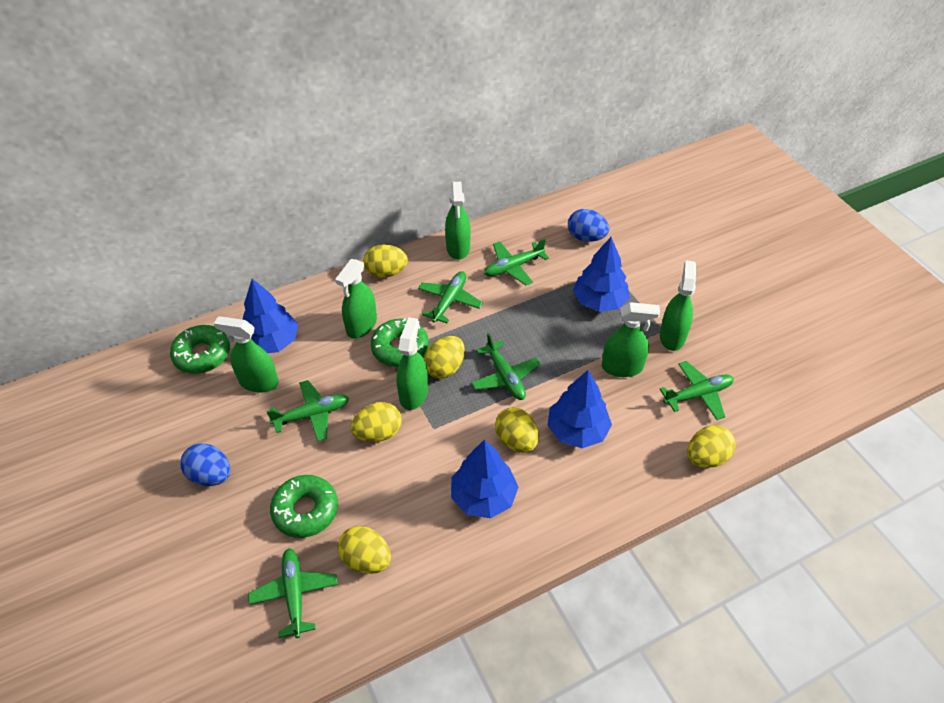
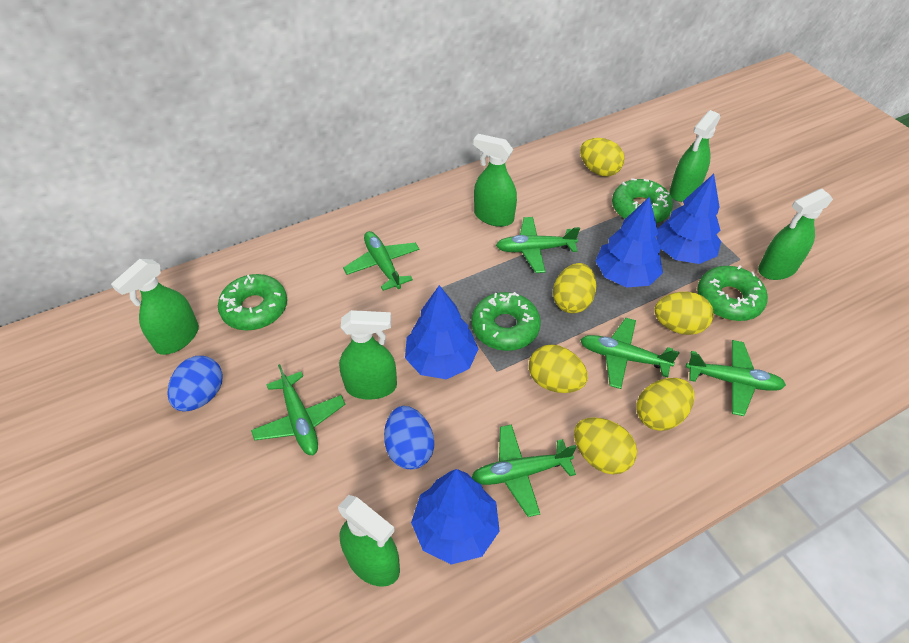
green donut: [170,325,230,374] [270,475,338,538] [371,318,429,367] = 3 -> [218,274,287,330] [471,292,541,351] [612,178,673,223] [697,265,768,321] = 4

